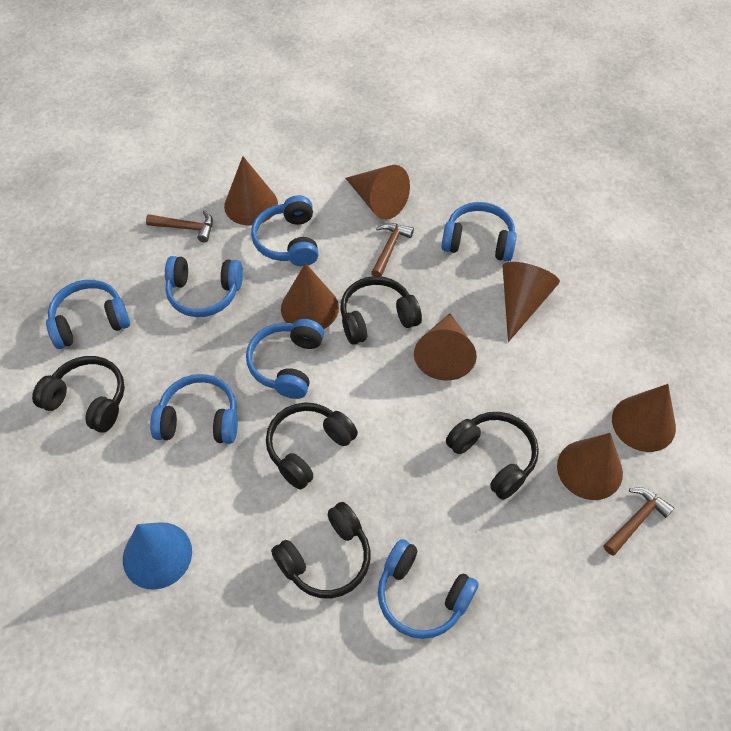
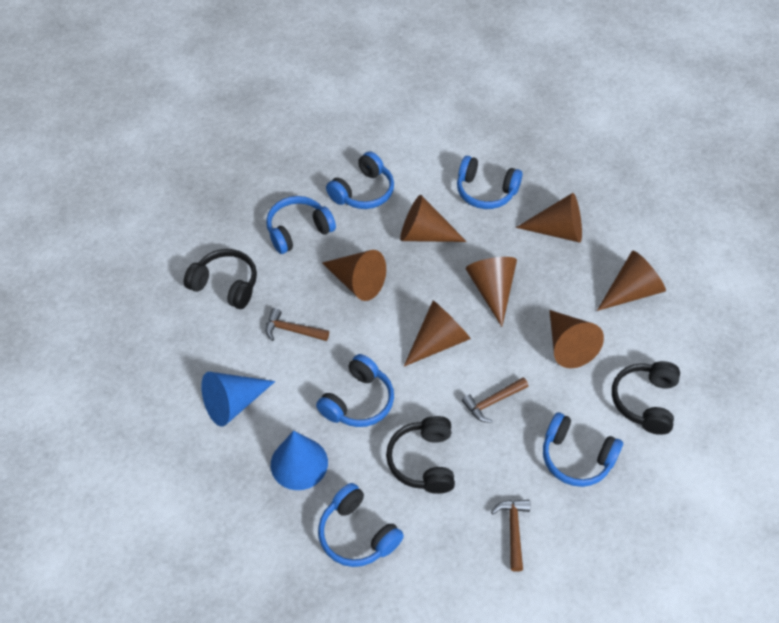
black headphones: [32,356,125,433] [266,402,358,490] [271,502,371,599] [340,276,422,345] [446,412,539,500] = 5 -> [184,249,257,309] [386,416,455,494] [612,361,680,435] = 3
blue cone: [123,522,192,590] = 1 -> [201,372,275,427] [271,431,328,490] = 2
blue headphones: [46,280,130,349] [150,374,238,444] [165,256,243,317] [246,319,324,399] [251,195,319,266] [378,539,479,639] [441,202,517,262] = 7 -> [266,196,336,254] [316,354,394,427] [318,483,404,567] [326,151,394,209] [457,156,523,209] [543,412,623,487] = 6

